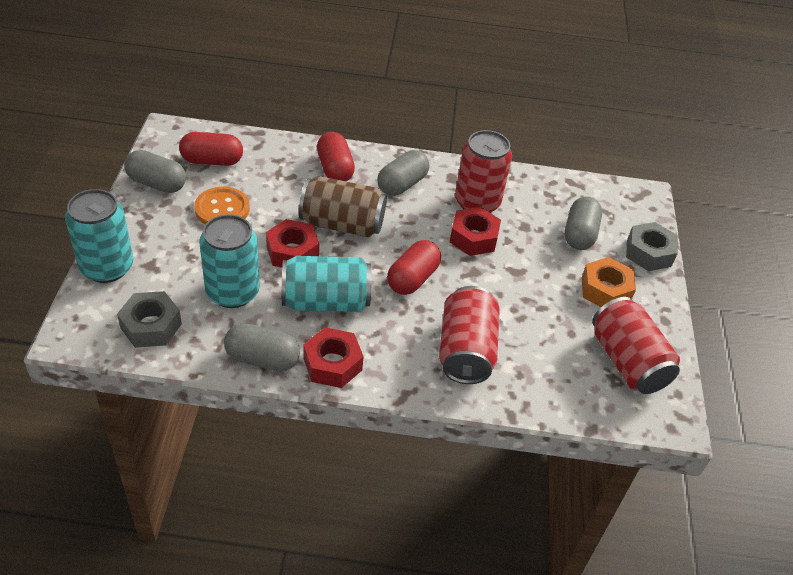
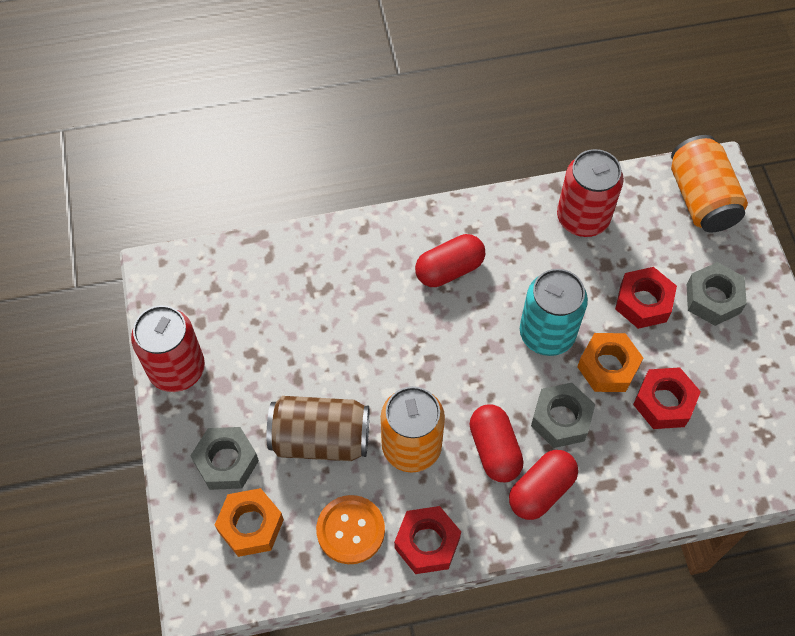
grey capsule: [124,150,186,193] [224,323,300,371] [377,150,429,196] [565,196,602,250] = 4 -> none = 0
grey nut: [117,291,182,348] [626,222,678,271] = 2 -> [190,427,259,490] [531,383,595,448] [687,262,747,326] = 3
orange can: none = 0 -> [381,386,445,473] [671,135,748,233] = 2
orange nut: [582,257,636,307] = 1 -> [215,488,284,557] [577,333,643,392] = 2
red can: [439,286,500,384] [455,130,512,213] [592,297,680,394] = 3 -> [131,305,205,392] [557,149,624,237] = 2
turquoise can: [65,189,133,283] [199,214,260,308] [282,256,372,312] = 3 -> [520,269,588,356] = 1

